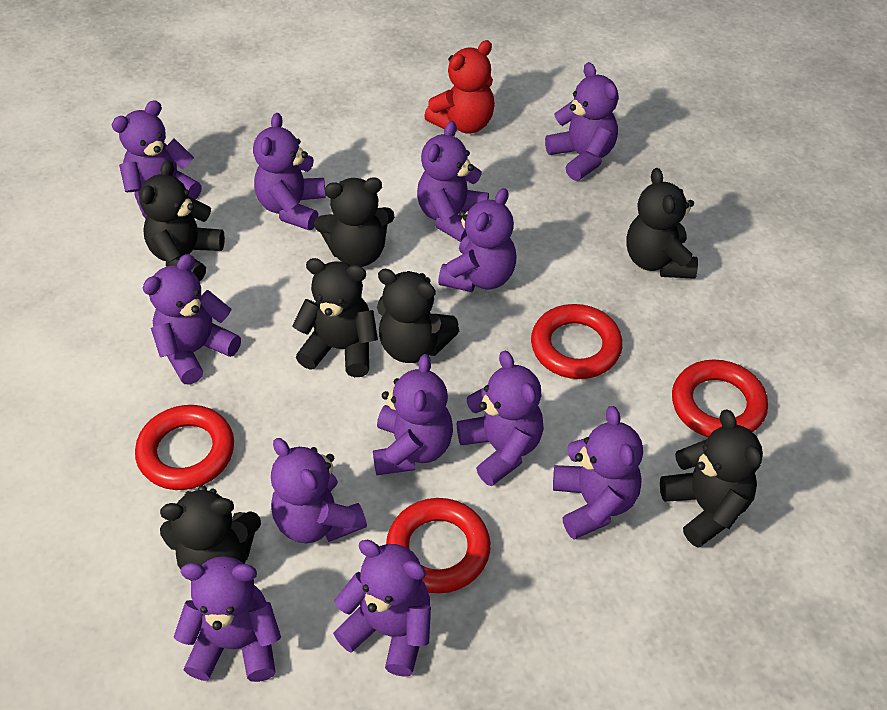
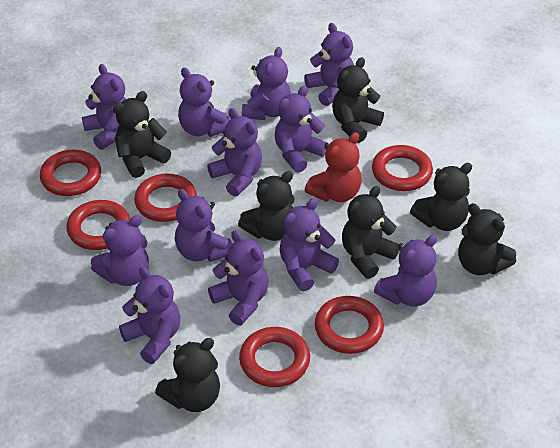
red ring: [135,405,234,490] [386,498,491,594] [531,304,623,379] [672,359,768,437] = 4 -> [40,150,101,196] [66,200,130,250] [134,174,197,222] [239,327,310,387] [315,296,384,354] [372,145,433,191] = 6

